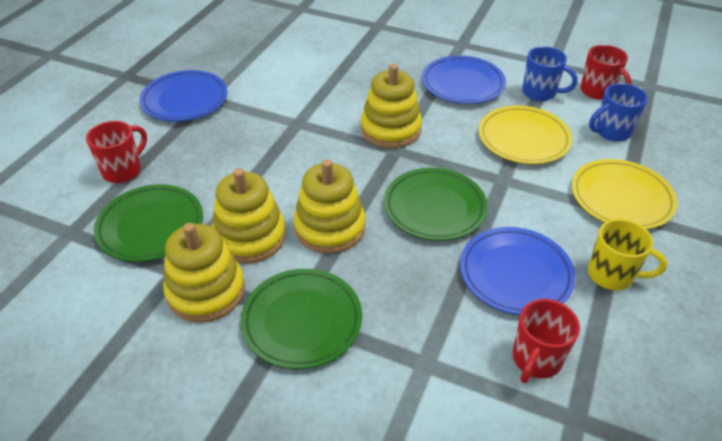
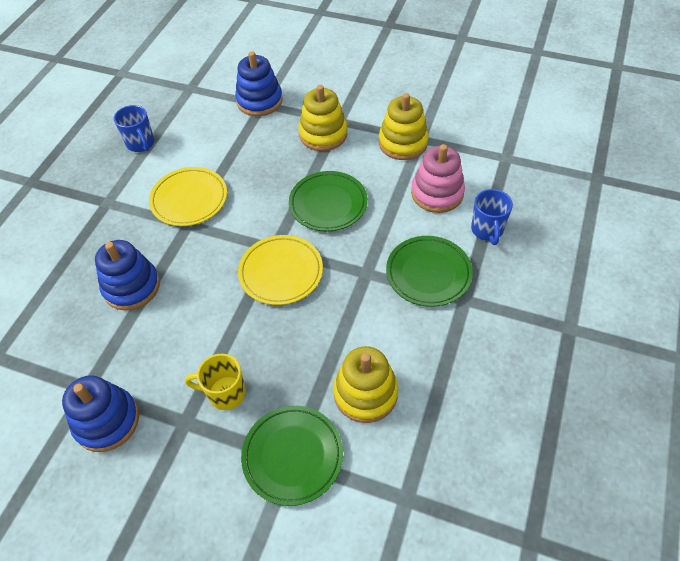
blue plate: [140,70,228,122] [422,56,506,104] [460,227,576,315] = 3 -> none = 0
blue stacking toy: none = 0 -> [62,375,139,452] [95,240,160,311] [235,51,283,116] = 3
pink stacking toy: none = 0 -> [411,144,465,213] = 1
red mug: [86,121,147,183] [513,299,580,383] [580,45,632,100] = 3 -> none = 0
yellow stacking toy: [163,223,245,323] [212,168,286,263] [294,159,365,254] [361,64,422,148] = 4 -> [298,85,347,151] [333,346,398,423] [379,93,429,160] = 3

